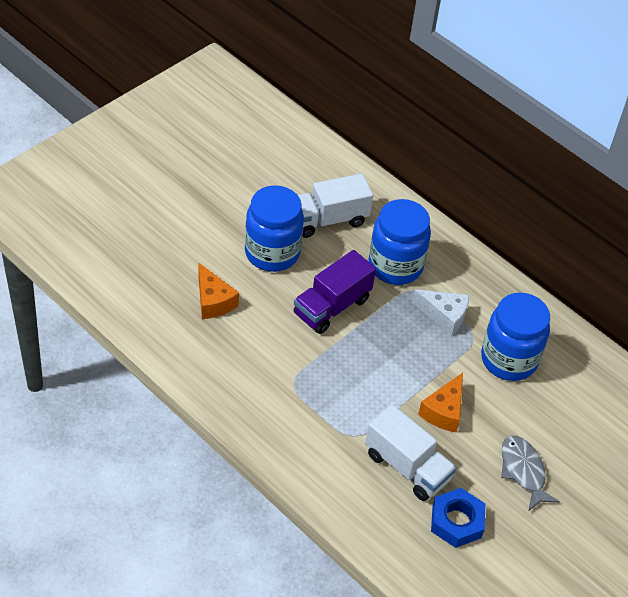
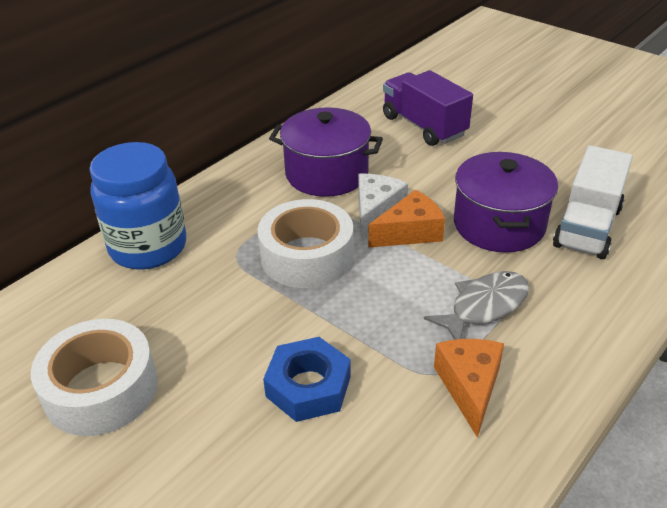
blue jar: [245,185,304,272] [369,199,431,285] [481,293,550,381] = 3 -> [89,142,186,270] = 1
purple pot: none = 0 -> [269,107,383,197] [454,152,558,253] = 2
white tape: none = 0 -> [31,319,157,436] [257,199,354,288] = 2
white truck: [298,173,373,238] [365,404,457,501] = 2 -> [553,145,633,259] = 1

